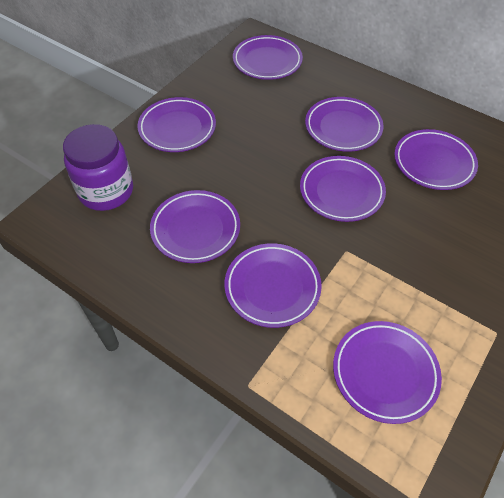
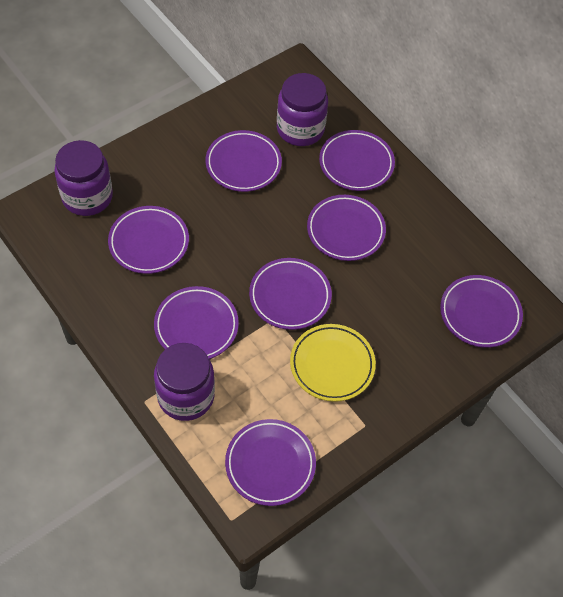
purple jar: [63,124,133,211] = 1 -> [54,140,113,216] [154,343,215,421] [277,73,328,146] = 3
yellow plate: none = 0 -> [290,324,376,402] = 1

